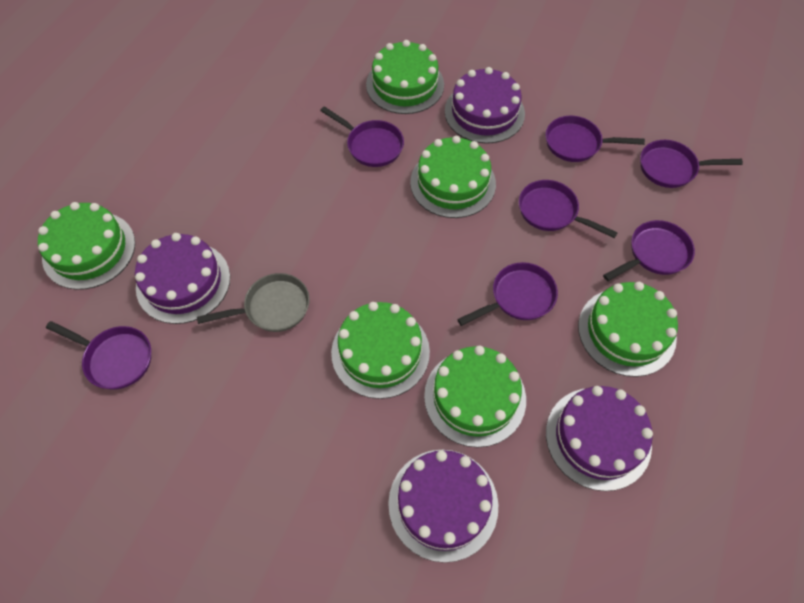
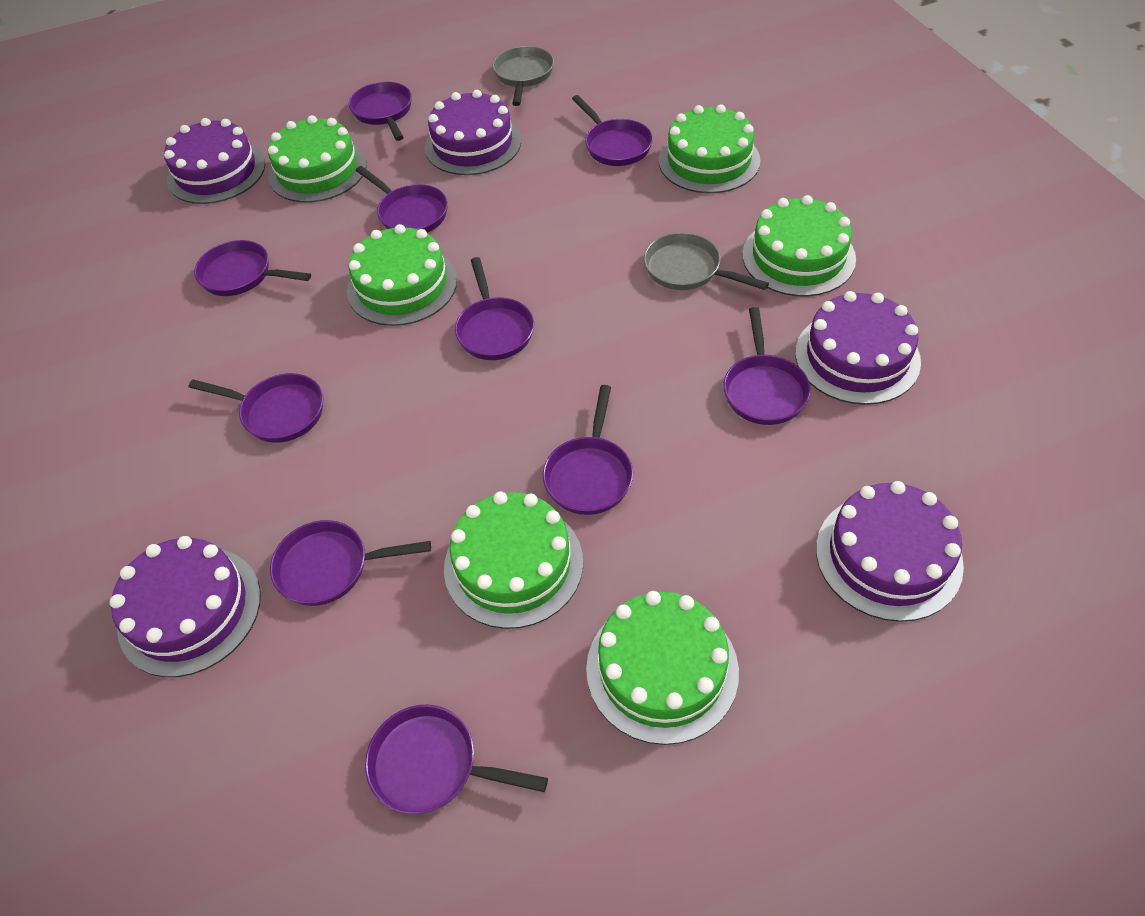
grey pan: [197,273,310,332] = 1 -> [493,46,554,106] [644,232,769,290] = 2
purple cake: [135,233,230,324] [388,450,498,563] [445,67,525,144] [546,386,653,491] = 4 -> [109,536,261,677] [164,118,265,204] [425,90,521,175] [795,291,921,405] [816,481,964,622] = 5
purple pan: [46,321,151,389] [320,106,404,167] [457,262,558,326] [519,180,618,238] [545,116,645,162] [603,220,695,281] [640,140,743,188] = 7 -> [189,373,323,443] [194,240,311,296] [270,520,431,606] [349,82,412,141] [356,166,448,233] [365,705,548,814] [455,257,534,360] [543,385,633,515] [572,95,653,166] [723,307,811,425] = 10

